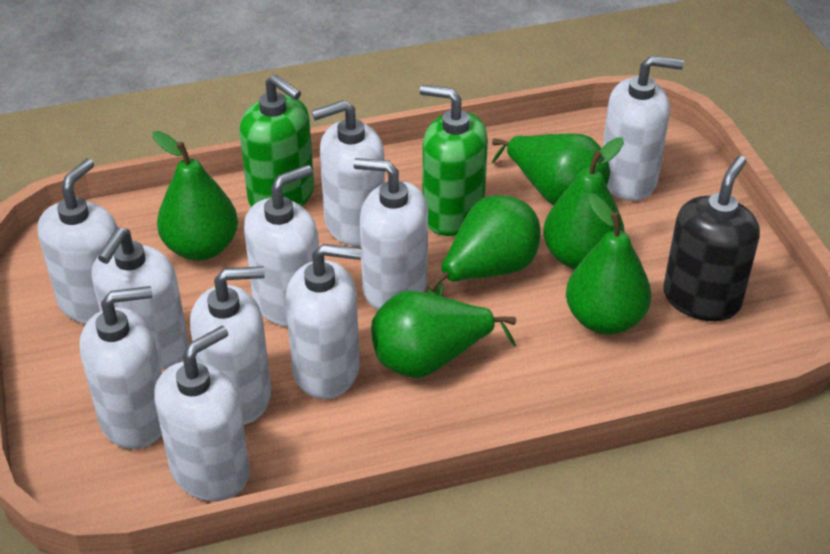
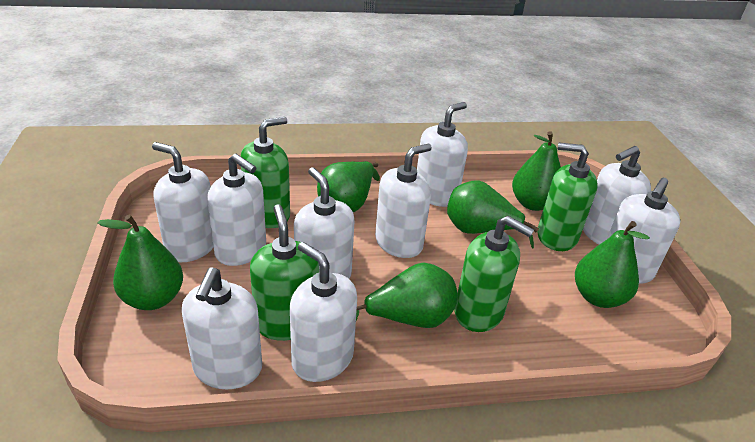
black soap dispenser: [663,156,760,321] = 1 -> none = 0
green soap dispenser: [239,74,314,207] [420,85,488,236] = 2 -> [241,117,290,228] [250,204,319,341] [455,216,534,332] [537,143,598,251] = 4
white soap dispenser: [37,158,118,324] [80,286,162,449] [92,227,189,370] [154,326,250,501] [190,266,271,425] [244,165,319,327] [286,244,362,399] [312,100,385,246] [353,158,428,310] [603,56,684,201] = 10 -> [152,142,213,262] [182,267,262,390] [207,154,266,266] [290,242,357,382] [294,167,355,279] [375,144,432,258] [417,102,468,207] [583,146,651,244] [607,178,681,284] = 9

